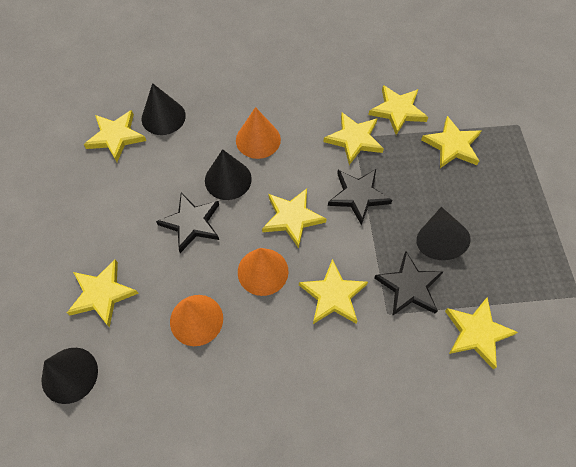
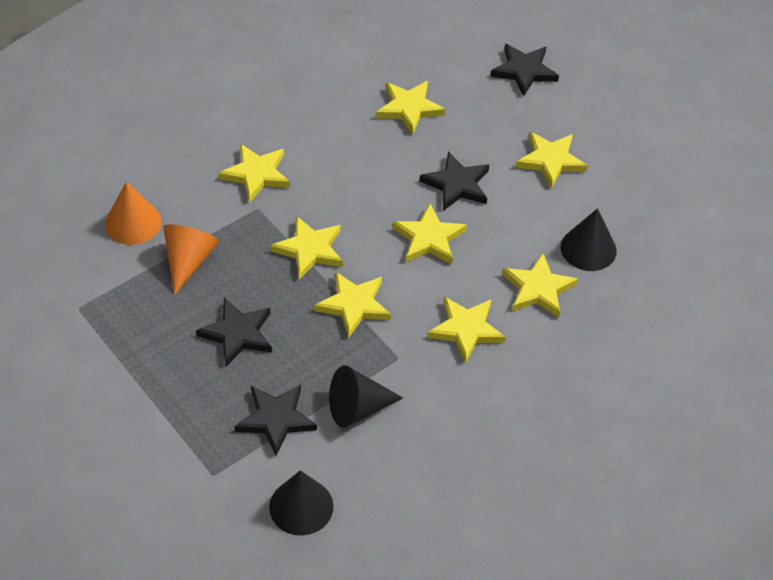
black cone: [41,348,98,404] [142,83,186,135] [205,149,252,200] [417,207,471,260] = 4 -> [269,470,334,536] [329,365,403,428] [561,208,617,271] = 3
black star: [156,193,219,253] [328,169,392,225] [374,251,443,315] = 3 -> [196,298,272,366] [235,385,317,456] [419,151,489,211] [490,44,559,96] = 4
orange cone: [170,295,223,346] [236,107,281,159] [238,248,289,296] = 3 -> [105,182,161,245] [163,224,219,295] = 2

